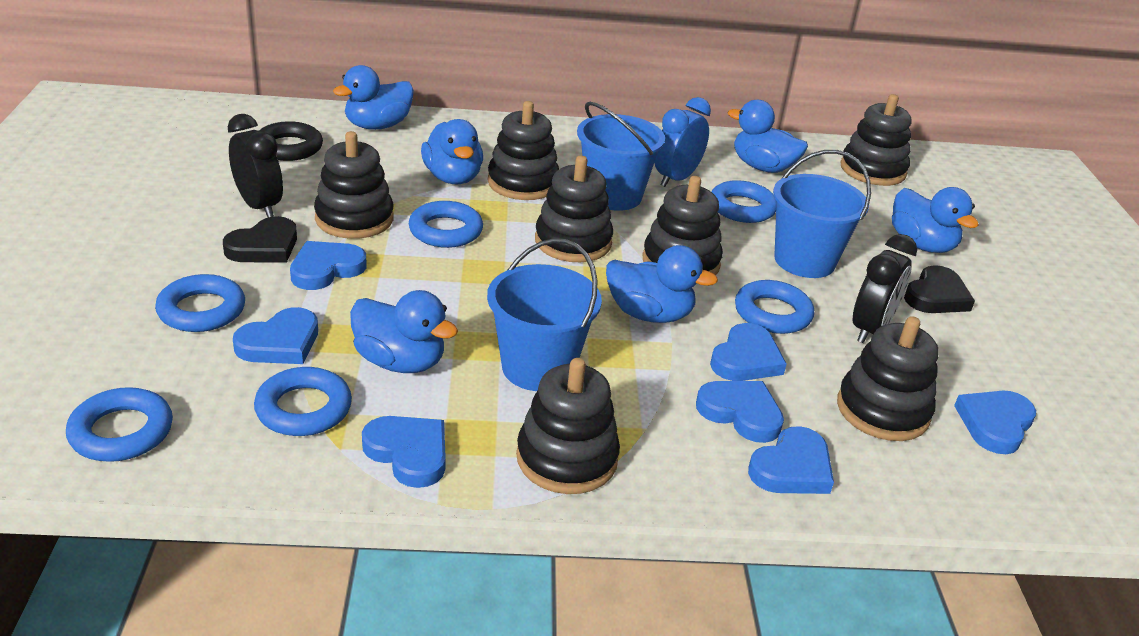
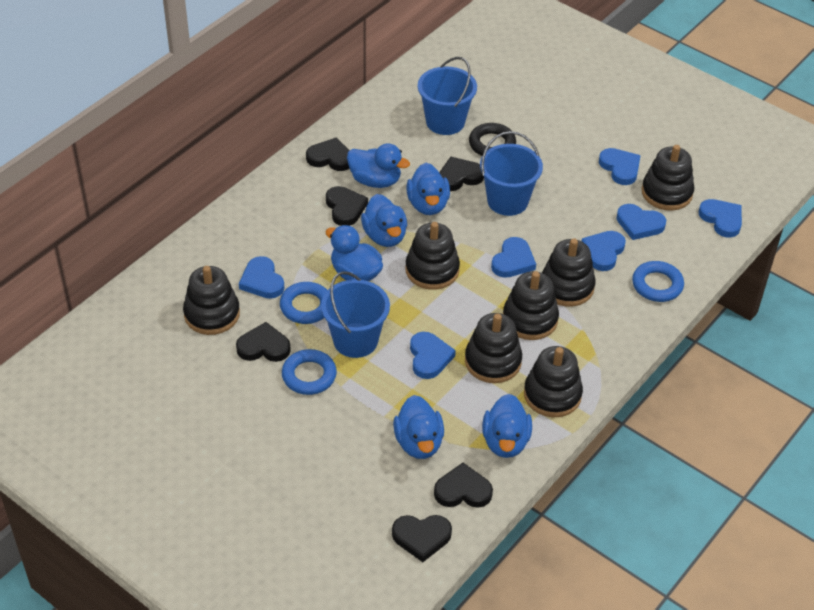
black clock: [228,114,283,217] [853,234,917,343] = 2 -> none = 0
black heart: [223,216,297,263] [904,265,975,313] = 2 -> [236,322,291,362] [306,137,350,171] [326,186,368,226] [392,515,452,562] [434,463,493,508] [439,157,484,191] = 6
blue clock: [654,97,711,187] = 1 -> none = 0
blue ring: [66,387,173,462] [155,274,245,332] [254,367,352,436] [409,201,483,248] [712,180,776,223] [735,280,814,334] = 6 -> [280,282,327,324] [282,349,337,395] [632,261,684,302] = 3

